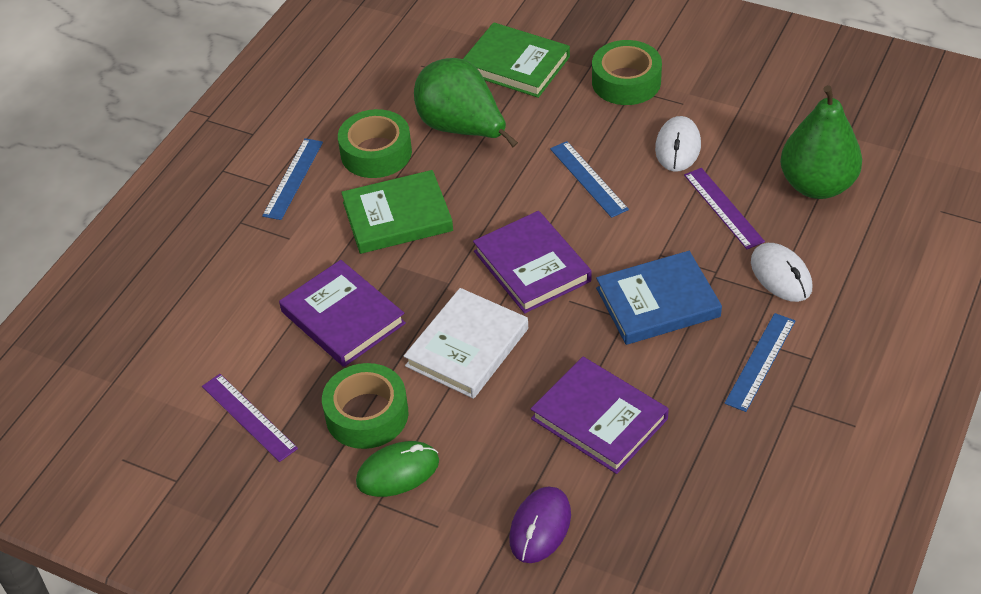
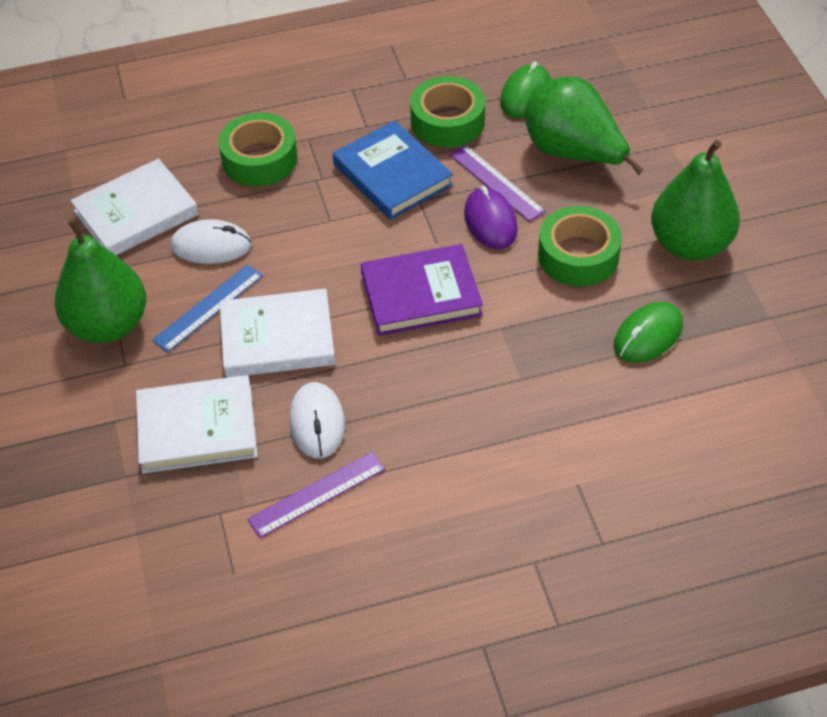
blue ruler: [262,138,323,220] [550,141,629,218] [724,313,795,412] = 3 -> [152,264,263,352] = 1
green book: [341,170,453,254] [463,22,570,98] = 2 -> none = 0
green mouse: [356,441,439,497] = 1 -> [500,61,551,118] [614,302,683,363] = 2
green pear: [414,58,518,147] [780,85,862,199] = 2 -> [55,218,146,343] [525,77,644,175] [651,140,740,261] = 3
purple book: [279,260,406,367] [473,211,591,314] [531,357,669,474] = 3 -> [361,244,483,336] = 1
white book: [404,288,528,399] = 1 -> [70,159,199,255] [136,375,257,473] [220,289,335,378] = 3

